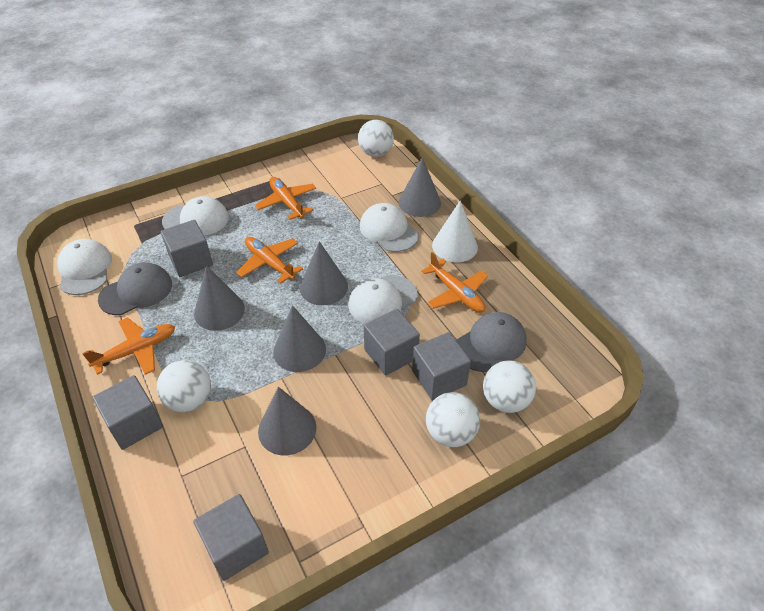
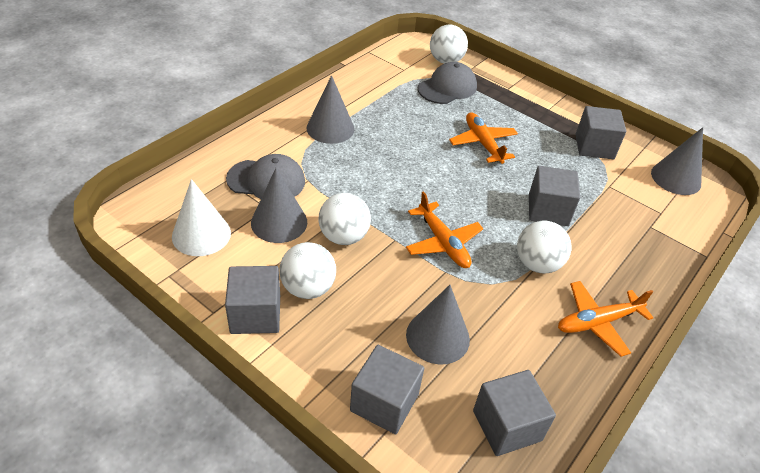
grey cone: [194,265,245,331] [258,387,317,455] [273,305,326,372] [300,241,348,305] [398,157,441,217] = 5 -> [251,168,307,243] [307,75,355,144] [406,285,470,364] [651,127,703,195] = 4
orange plane: [82,317,175,375] [236,237,303,284] [255,177,316,220] [421,252,488,313] = 4 -> [406,191,483,268] [449,112,518,164] [558,281,653,357] = 3
white cap: [57,239,112,295] [162,196,229,235] [348,275,417,324] [360,203,419,252] = 4 -> none = 0

